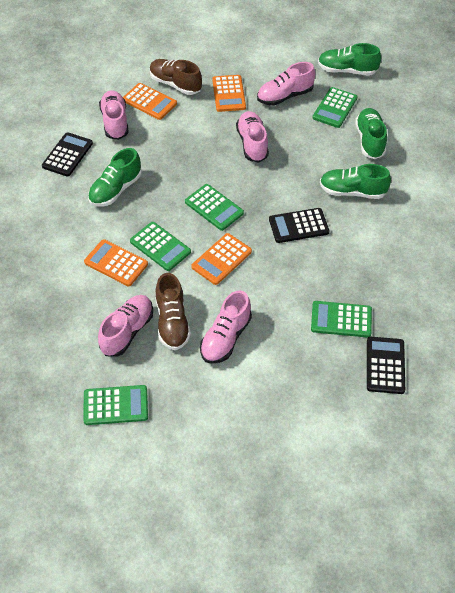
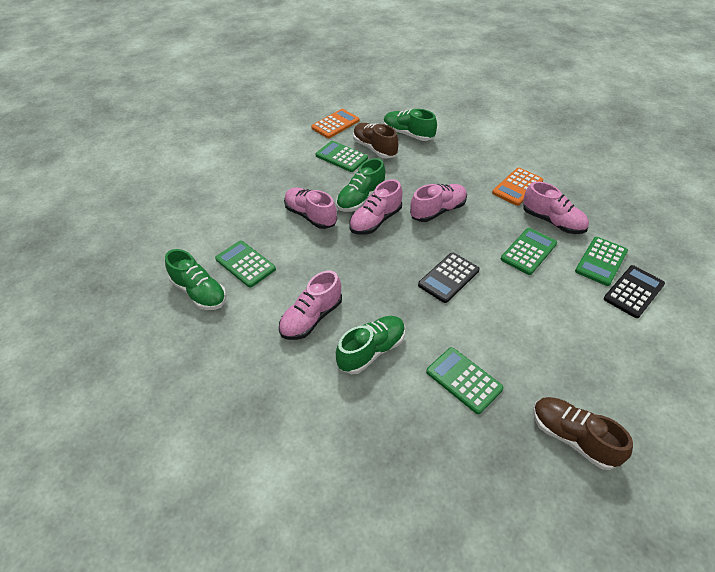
black calculator: [42,132,93,177] [269,208,329,243] [367,337,405,394] = 3 -> [418,252,479,303] [604,265,665,318] = 2
orange calculator: [84,239,148,286] [123,83,177,120] [191,233,252,285] [212,75,246,112] = 4 -> [311,109,359,138] [492,168,543,206] = 2

